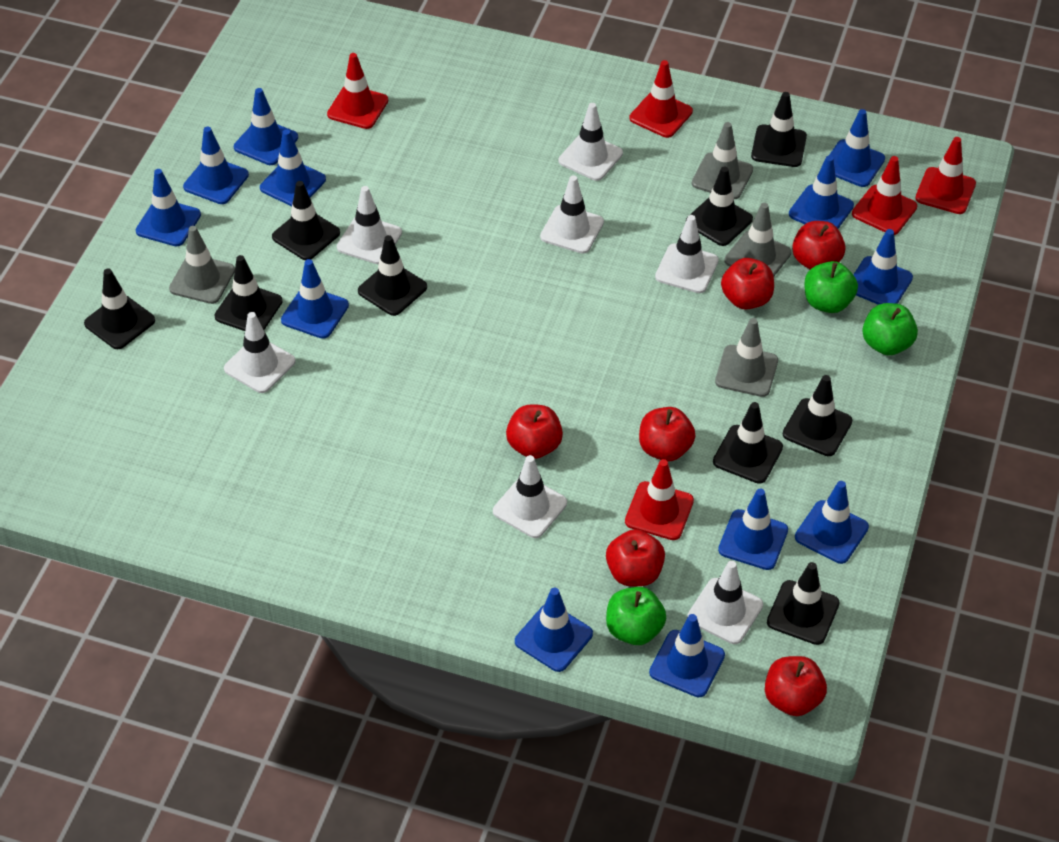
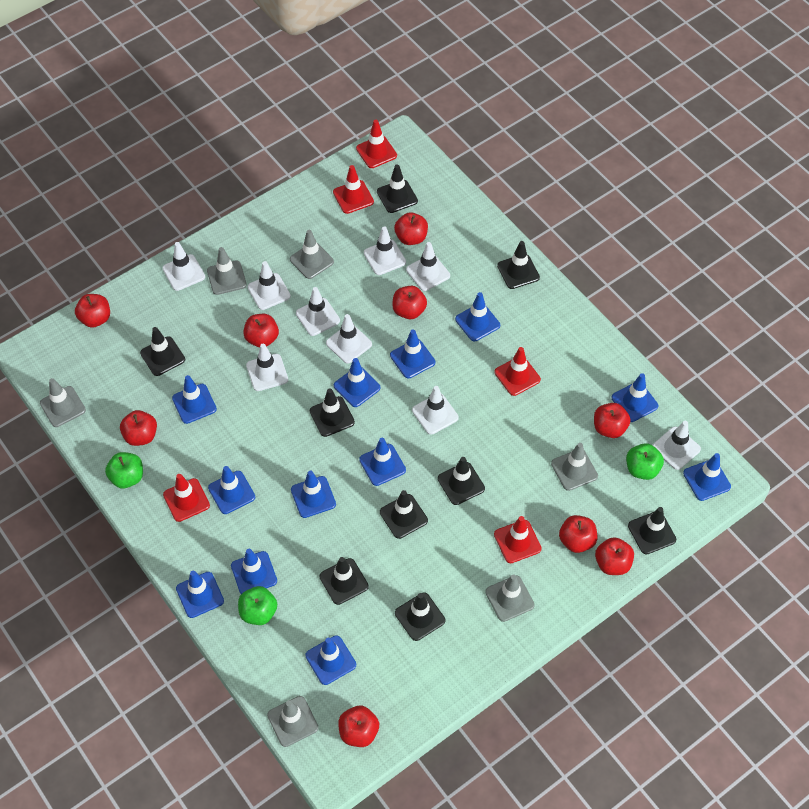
grey traffic cone: [169,226,235,304] [692,122,753,199] [715,318,778,397] [724,203,791,276] = 4 -> [40,378,86,427] [207,247,247,295] [267,696,319,747] [290,230,334,279] [485,574,535,622] [551,443,598,491] = 6
red apple: [506,404,563,459] [606,529,665,586] [639,407,696,461] [721,258,774,310] [765,656,827,716] [792,221,846,269] = 6 -> [75,294,110,328] [120,410,157,446] [243,314,279,348] [338,706,379,747] [392,286,427,319] [394,212,428,245] [559,515,597,553] [594,403,631,438] [595,537,634,575] = 9
white traffic cone: [224,312,296,393] [337,186,402,264] [493,455,567,538] [540,175,604,254] [559,103,623,181] [655,215,719,293] [687,561,763,644] = 7 -> [163,242,205,291] [246,344,288,391] [248,261,291,310] [296,287,340,336] [326,314,372,364] [364,226,406,275] [406,242,450,291] [412,386,459,435] [653,421,701,470] = 9

